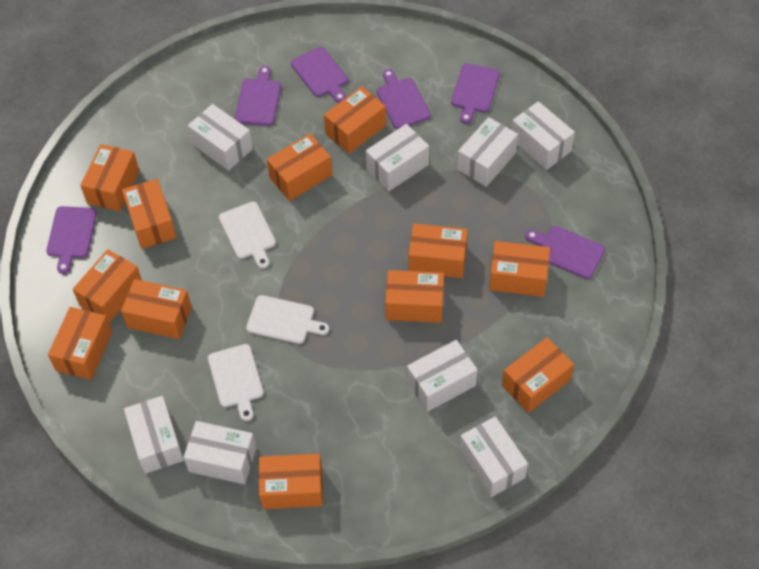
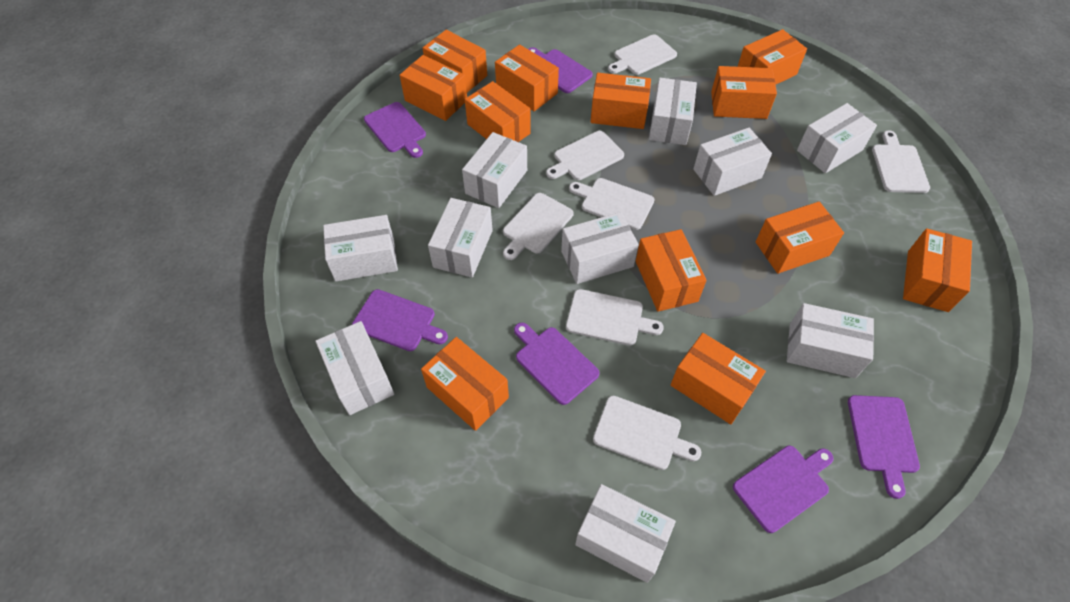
white box: [124,396,184,474] [183,421,256,484] [188,104,253,171] [366,124,429,192] [407,340,478,412] [457,117,518,187] [460,416,528,497] [512,101,575,170] = 8 -> [315,321,394,415] [323,215,398,281] [428,198,493,278] [462,132,527,208] [561,212,639,284] [575,484,676,583] [649,78,697,145] [693,128,772,196] [787,303,874,378] [797,103,877,173] = 10
white cutting board: [208,344,264,421] [219,202,276,269] [246,295,329,344] = 3 -> [503,193,574,260] [546,131,624,180] [566,289,664,346] [569,178,655,230] [593,396,701,470] [608,34,677,75] [872,130,930,193] = 7

